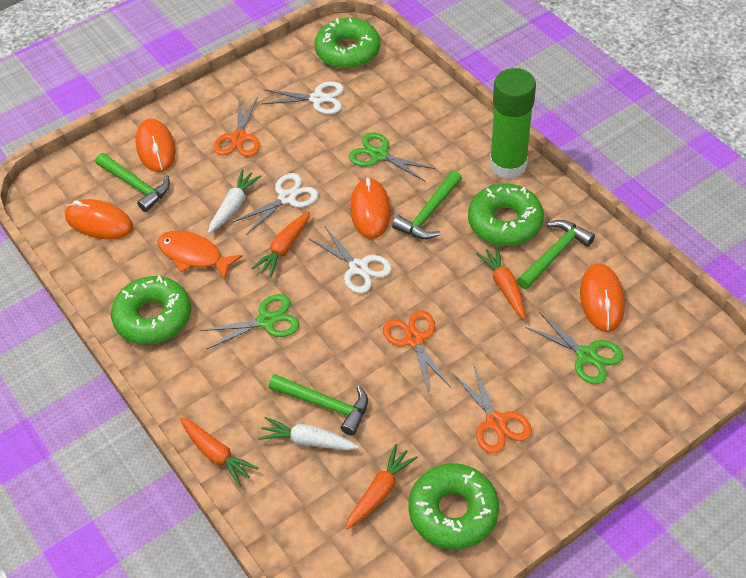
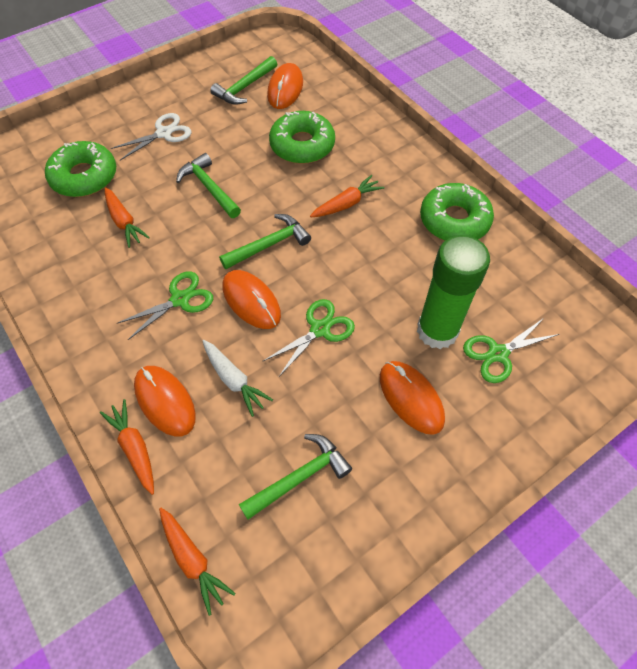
green donut: [111,276,191,345] [315,18,380,69] [409,463,499,549] [468,184,544,246] = 4 -> [45,141,116,197] [269,111,335,164] [420,183,494,241] = 3
orange fish: [157,231,243,280] = 1 -> none = 0
orange scissors: [214,97,260,157] [383,310,451,393] [453,363,532,454] = 3 -> none = 0
white carrot: [208,169,261,234] [258,417,359,450] = 2 -> [203,340,273,417] = 1
white scissors: [234,173,319,235] [262,81,344,114] [308,226,392,294] = 3 -> [111,113,191,160] = 1

